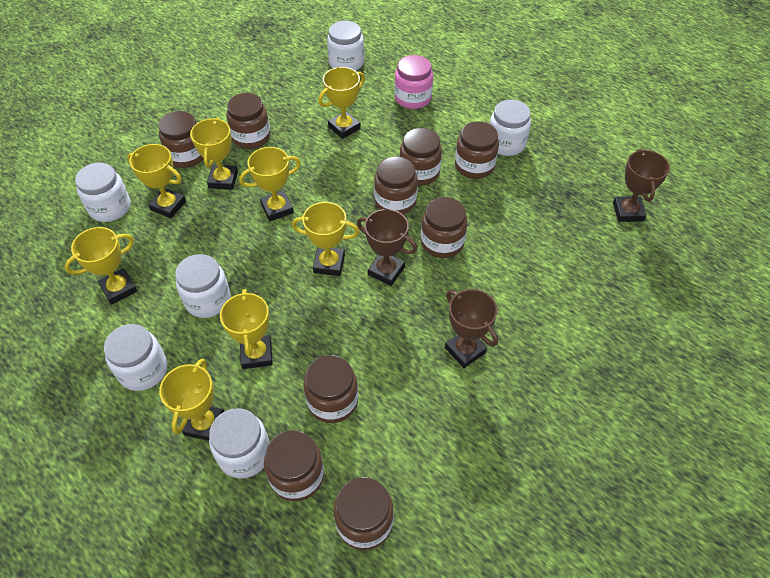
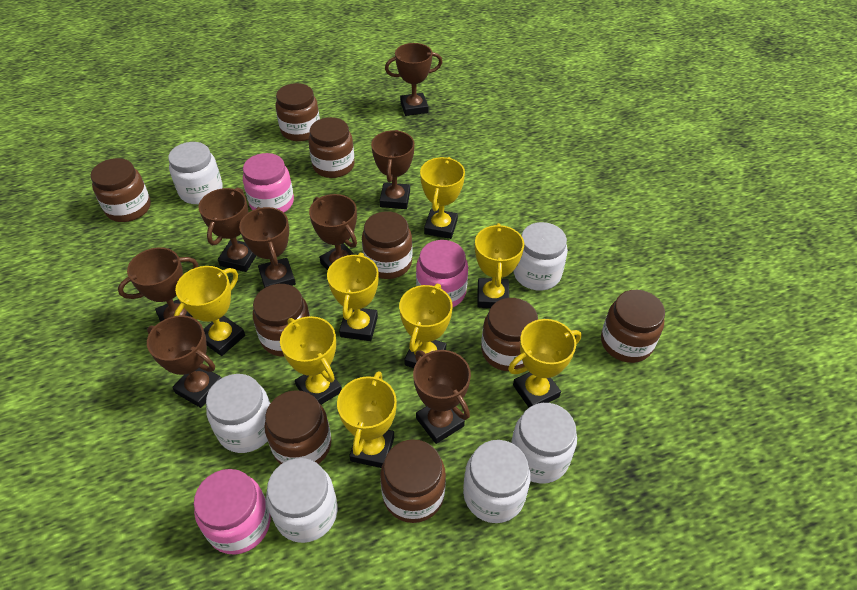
brown trophy: [357,209,417,286] [445,289,498,368] [613,149,670,222] = 3 -> [118,247,198,322] [147,315,222,408] [198,188,256,272] [239,207,296,288] [309,194,357,271] [371,130,414,209] [385,43,442,116] [413,350,471,444] = 8
pink jar: [395,55,433,109] = 1 -> [194,469,271,555] [243,153,294,212] [416,240,468,308] = 3

